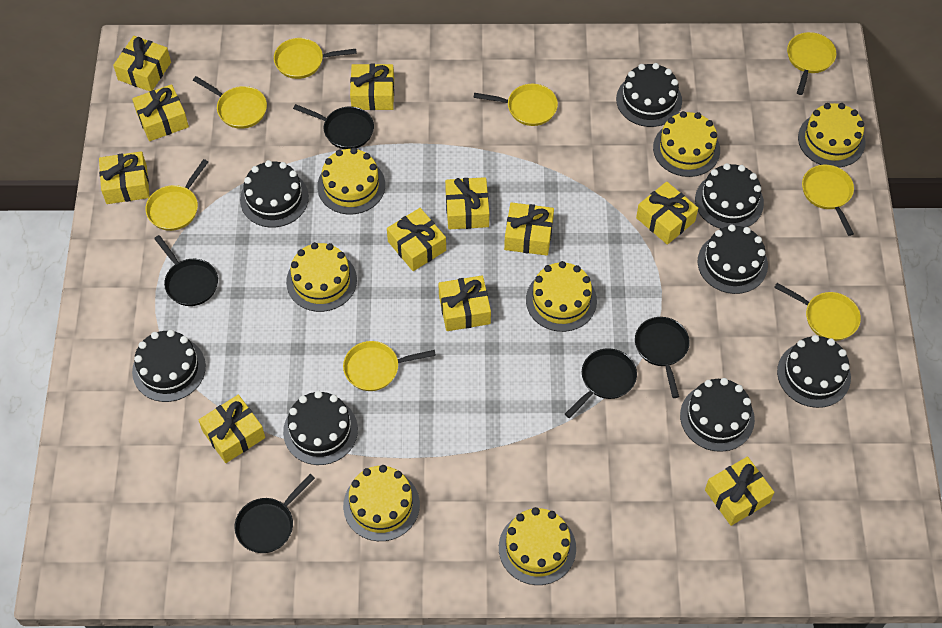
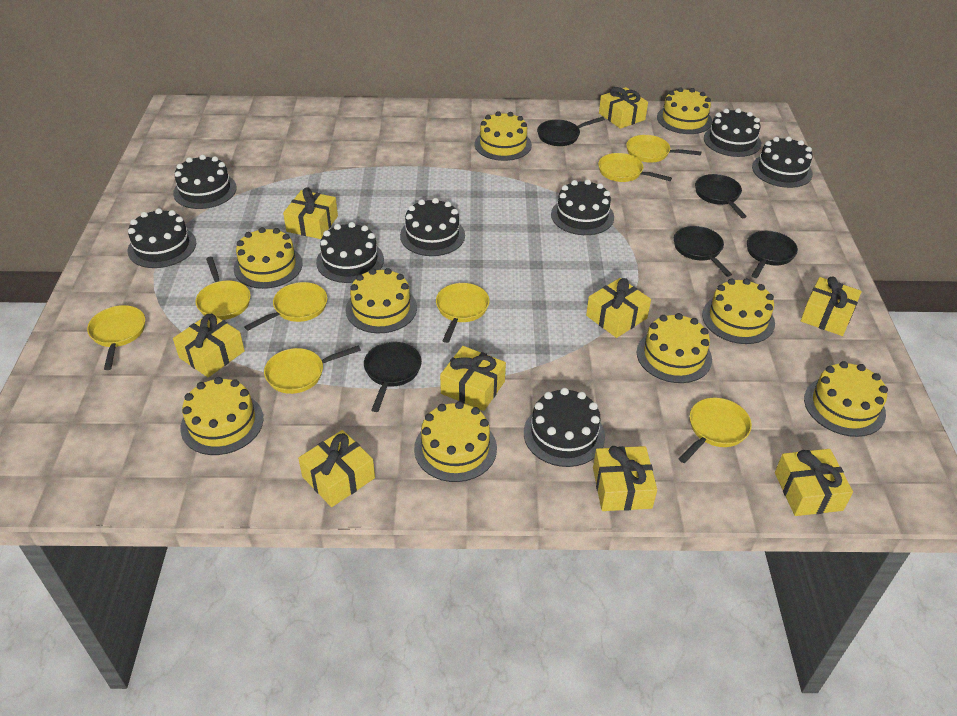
yellow cake: [286,242,357,312] [317,148,385,215] [343,465,420,541] [499,507,576,585] [526,261,597,332] [653,111,720,177] [798,103,865,168] = 7 -> [180,377,263,455] [234,227,303,289] [346,268,417,333] [414,401,497,482] [475,111,532,161] [637,313,712,383] [657,88,712,134] [702,278,775,344] [804,361,888,437] = 9
yellow gift: [99,151,150,204] [113,36,171,91] [132,84,189,141] [199,395,265,463] [350,64,394,110] [387,208,446,271] [438,276,491,331] [445,177,489,229] [504,202,554,256] [636,181,698,245] [705,457,774,526] = 11 -> [173,313,245,377] [283,187,338,239] [298,430,375,507] [440,346,506,411] [586,278,651,338] [593,446,657,511] [599,87,648,129] [775,449,853,516] [801,277,862,336] = 9

